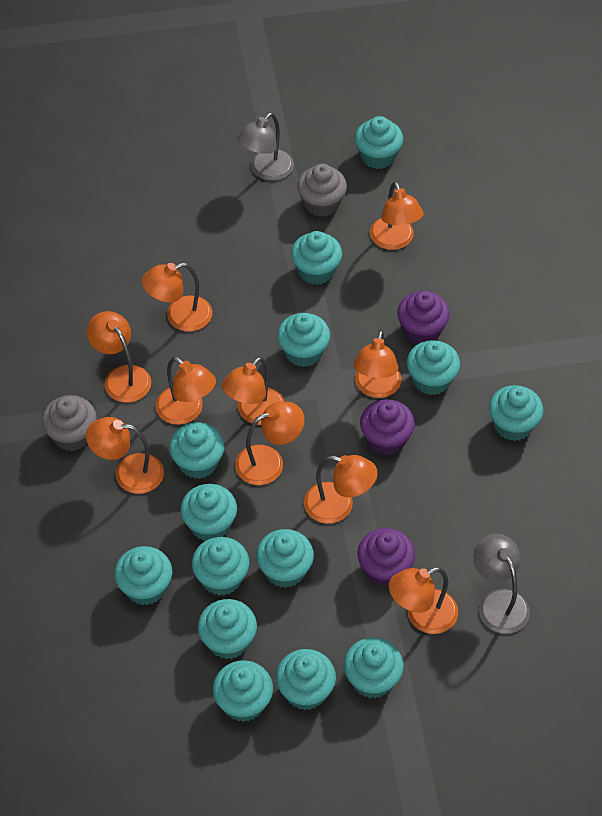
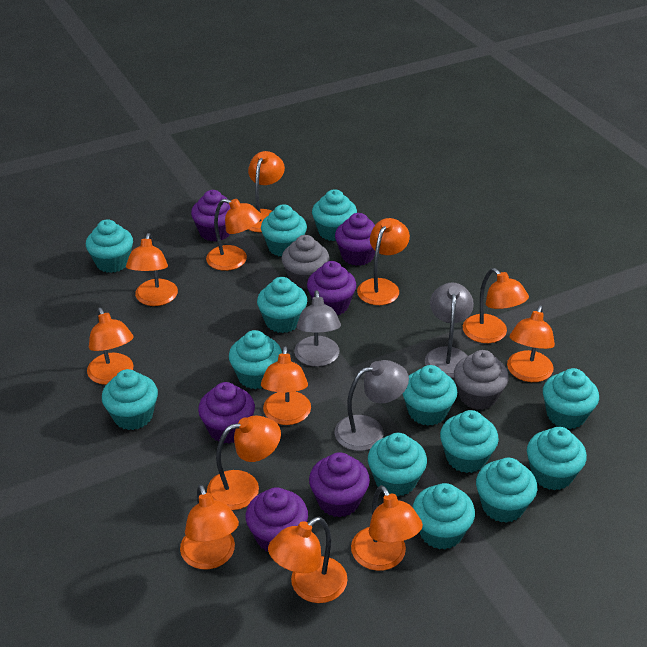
grey lamp: [237,113,294,181] [473,534,530,634] = 2 -> [294,290,341,367] [334,360,409,451] [425,283,474,378] = 3
orange lamp: [86,417,164,494] [87,311,151,403] [142,263,212,332] [156,356,216,425] [222,357,284,425] [235,401,305,485] [304,455,378,524] [353,330,401,398] [370,182,424,250] [389,567,458,634] = 10 -> [87,308,134,385] [126,233,178,306] [180,484,239,569] [206,199,262,271] [207,416,281,510] [248,151,285,232] [261,346,311,425] [268,517,348,603] [351,485,423,571] [357,218,410,305] [463,268,529,343] [507,305,555,382] = 12
purple cupcake: [357,528,415,587] [360,399,415,455] [397,291,450,344] = 3 -> [191,190,230,242] [198,382,255,443] [246,487,308,551] [307,261,356,315] [309,452,370,517] [335,213,375,266] = 6
turquoise cupcake: [114,546,172,605] [169,422,225,479] [181,484,237,541] [192,537,250,596] [198,599,257,659] [213,660,273,722] [256,529,314,588] [276,649,336,710] [277,313,330,367] [291,231,342,285] [344,638,404,698] [355,116,403,169] [407,340,460,395] [489,385,544,441] = 14 -> [86,219,133,273] [102,369,158,430] [229,330,282,389] [257,277,307,333] [261,204,307,257] [312,189,357,241] [368,433,427,497] [403,365,457,426] [413,483,475,549] [440,410,499,473] [476,458,537,523] [527,427,587,490] [543,368,599,429] = 13

